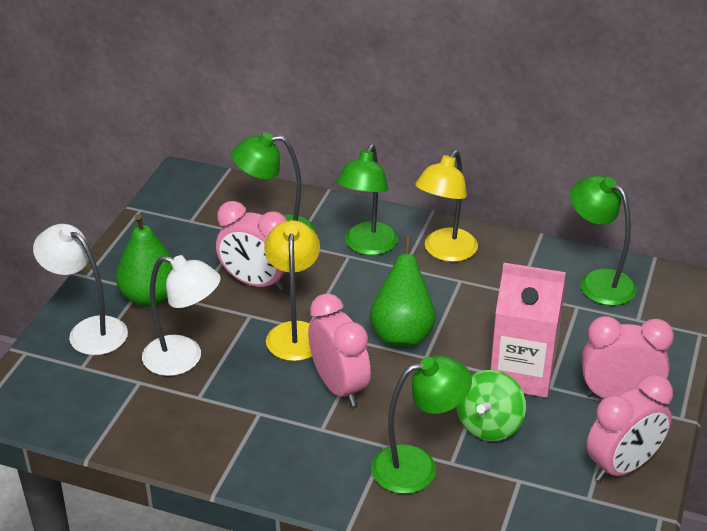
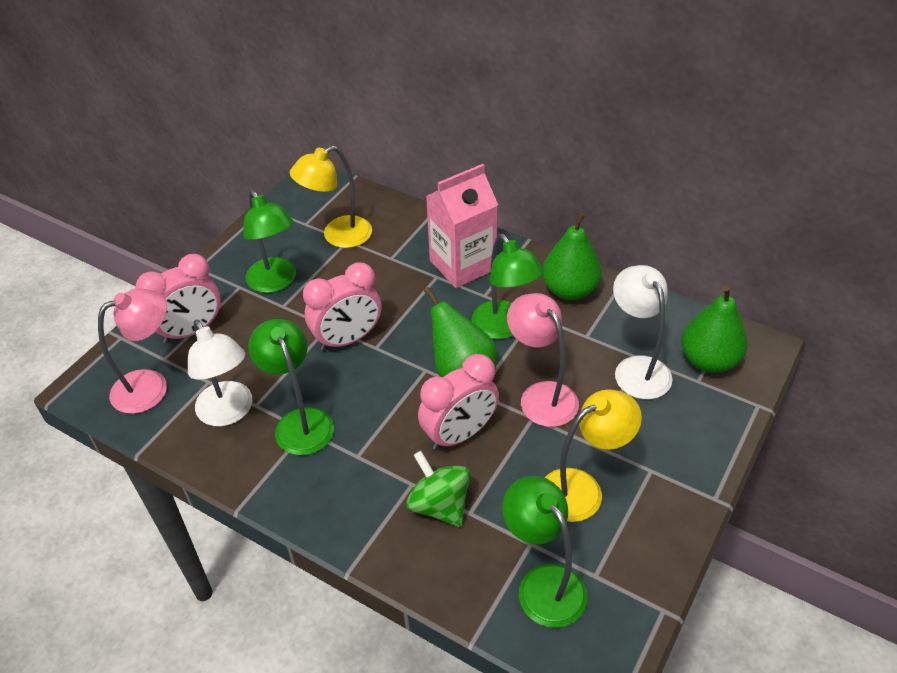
green pear: [116,214,173,307] [370,236,436,347] = 2 -> [424,287,497,377] [542,212,602,300] [681,286,748,373] = 3
pink clock: [216,201,287,290] [308,293,371,407] [582,316,674,398] [587,374,673,481] = 4 -> [135,254,221,344] [303,262,382,351] [418,354,499,450] = 3
pink lamp: none = 0 -> [98,288,167,414] [507,293,579,427] = 2

